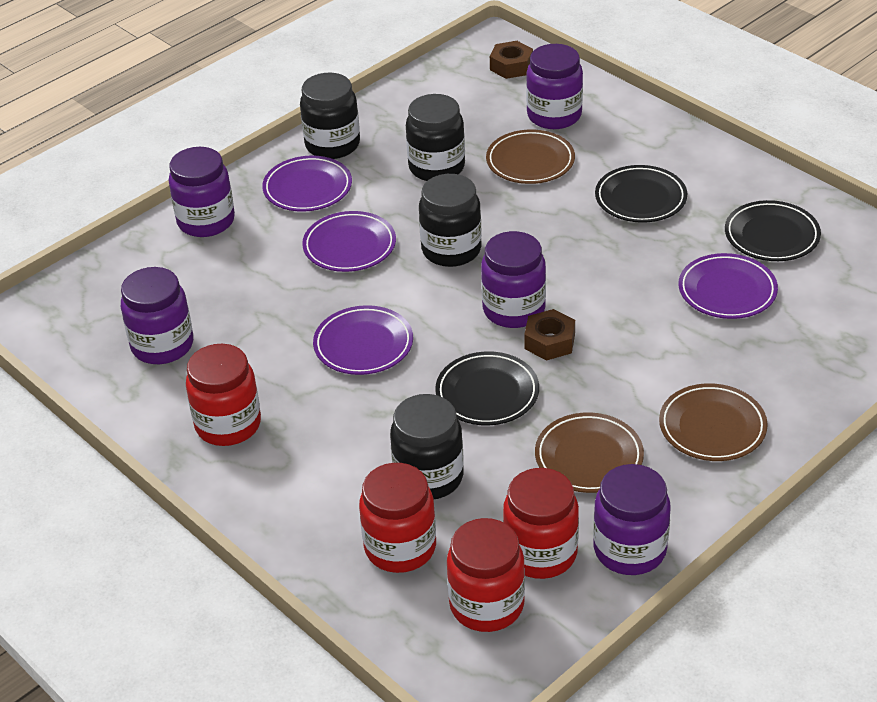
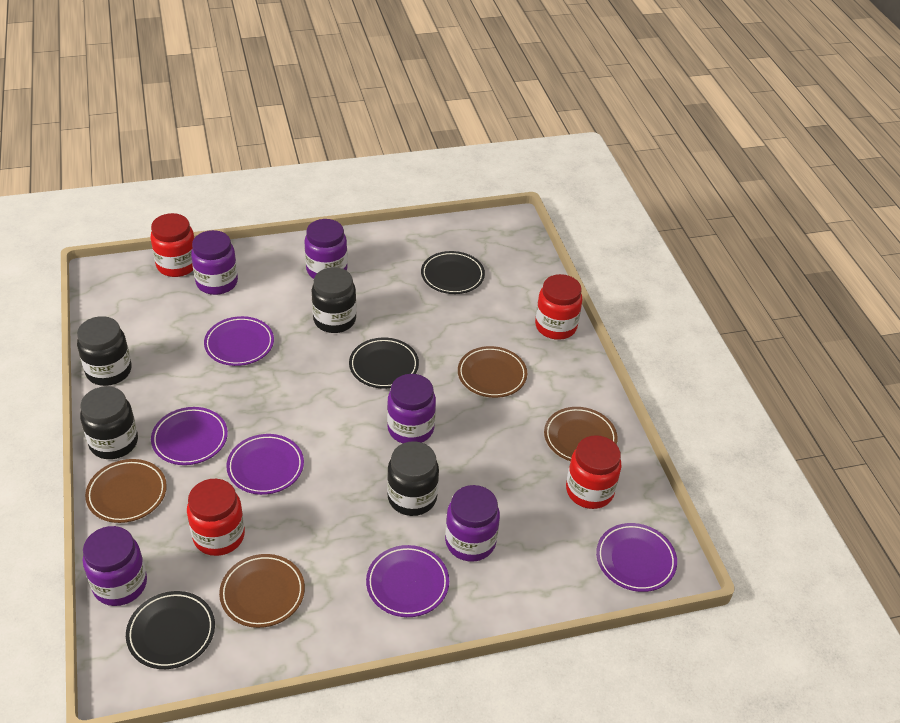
brown nut: [490,41,533,79] [524,309,575,361] = 2 -> none = 0
brown plate: [486,130,575,184] [535,413,644,493] [659,383,768,461] = 3 -> [85,459,167,523] [219,554,305,628] [458,346,527,398] [544,407,618,461] = 4
purple plate: [262,156,352,212] [302,211,396,272] [313,305,413,375] [679,253,778,319] = 4 -> [151,407,228,465] [204,316,274,366] [226,434,304,495] [366,545,449,617] [596,523,677,592] = 5

